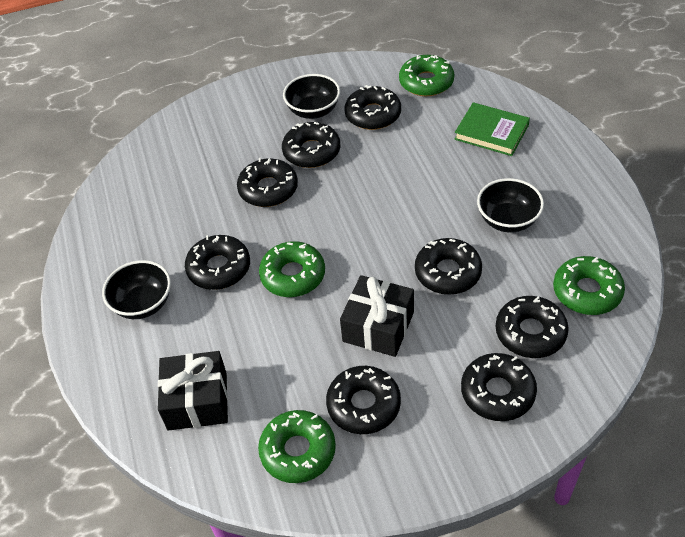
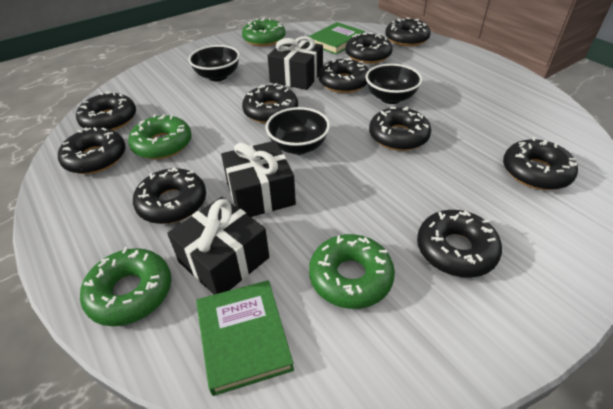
black donut: [185,235,250,290] [237,158,298,207] [282,122,340,168] [326,366,401,434] [344,85,401,130] [415,238,482,295] [461,353,537,421] [496,296,569,358] = 8 -> [58,127,126,174] [76,91,136,131] [133,168,206,224] [242,83,298,124] [319,58,369,93] [345,33,393,64] [369,107,431,151] [385,17,431,46] [417,210,502,278] [503,137,578,190] = 10
black gift: [158,351,228,431] [340,275,414,357] = 2 -> [167,197,269,295] [221,141,296,217] [268,36,323,90] = 3
green book: [454,102,530,156] = 1 -> [196,280,294,396] [308,22,365,54] = 2

